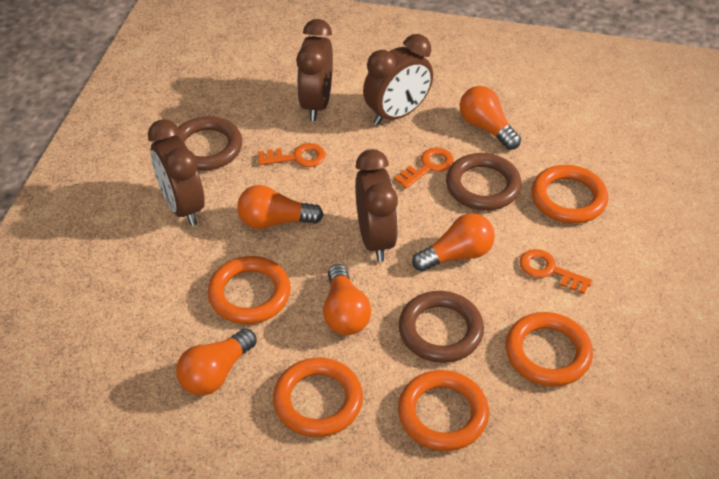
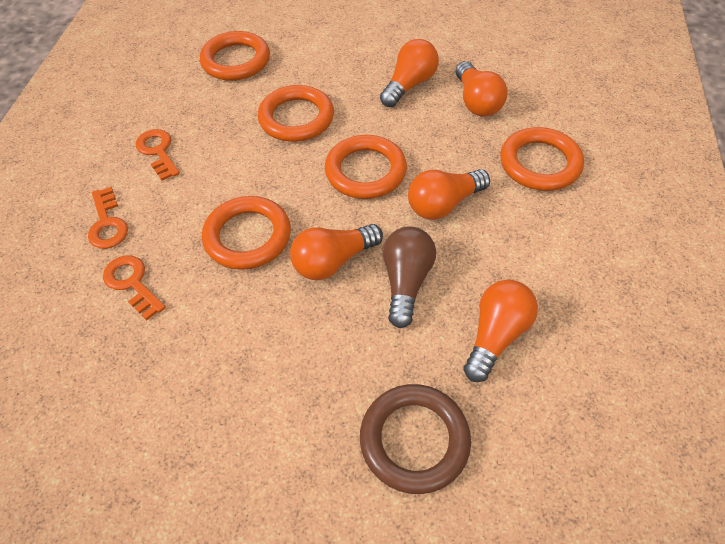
brown clock: [148,119,205,226] [296,19,333,121] [355,149,398,262] [363,34,433,125] = 4 -> none = 0
brown light bulb: none = 0 -> [383,226,436,328] = 1
brown ring: [174,116,242,171] [399,291,484,363] [446,153,522,211] = 3 -> [360,384,471,494] = 1

